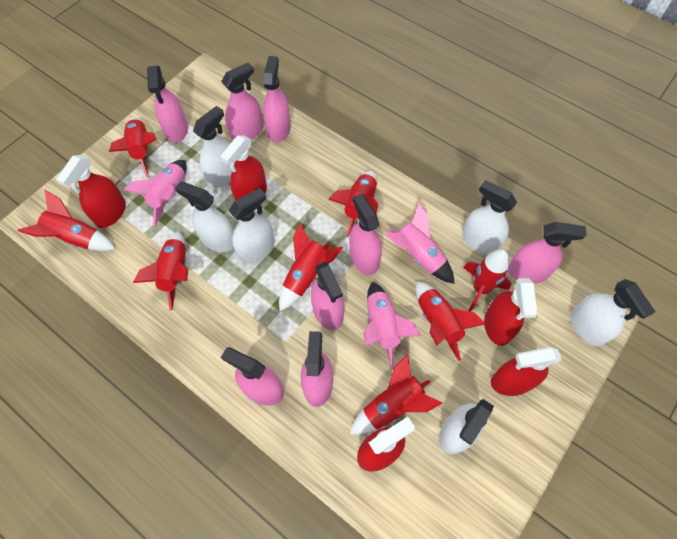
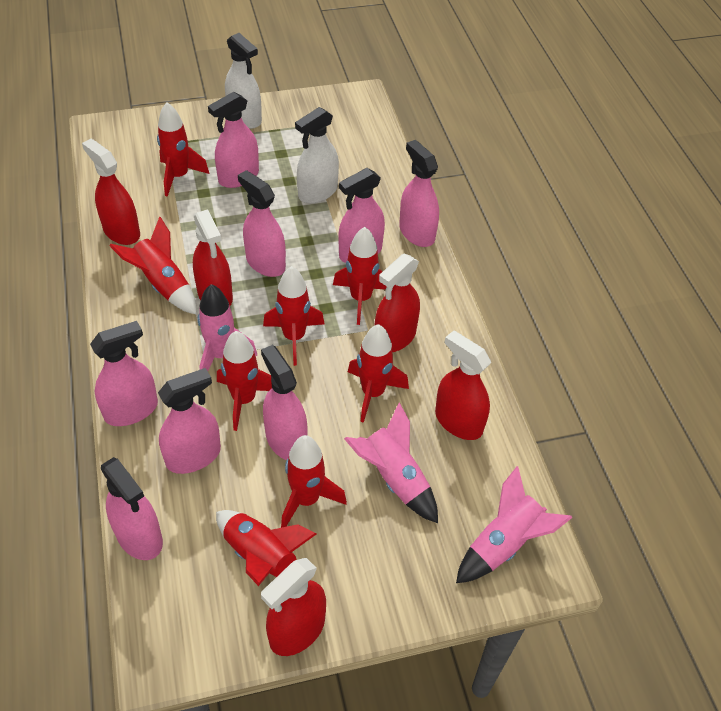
white spray bottle: [175,181,234,252] [193,106,232,188] [229,188,275,263] [439,399,494,454] [462,180,517,255] [571,279,655,346] = 6 -> [225,33,262,129] [295,107,339,203] = 2

